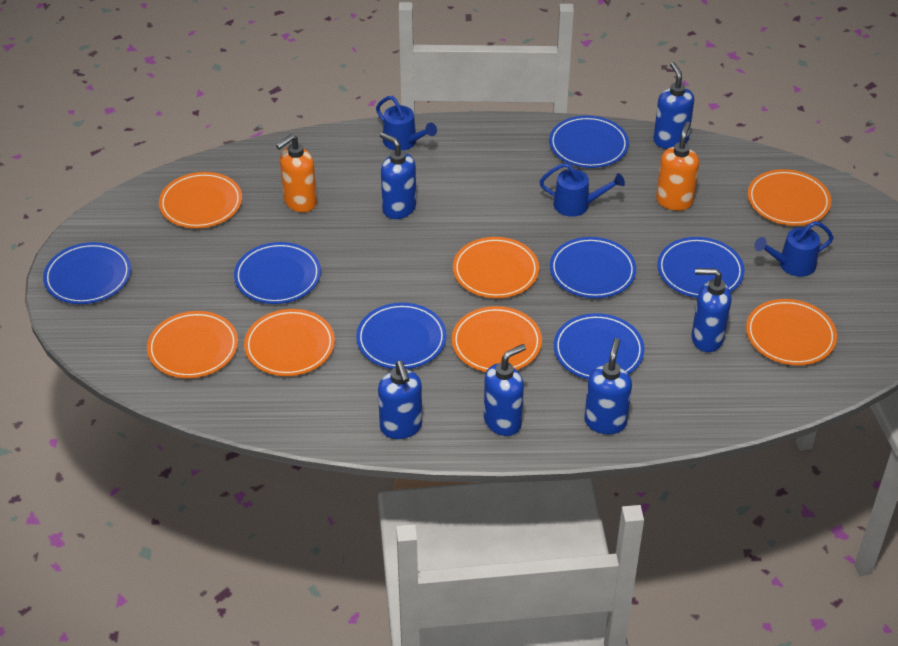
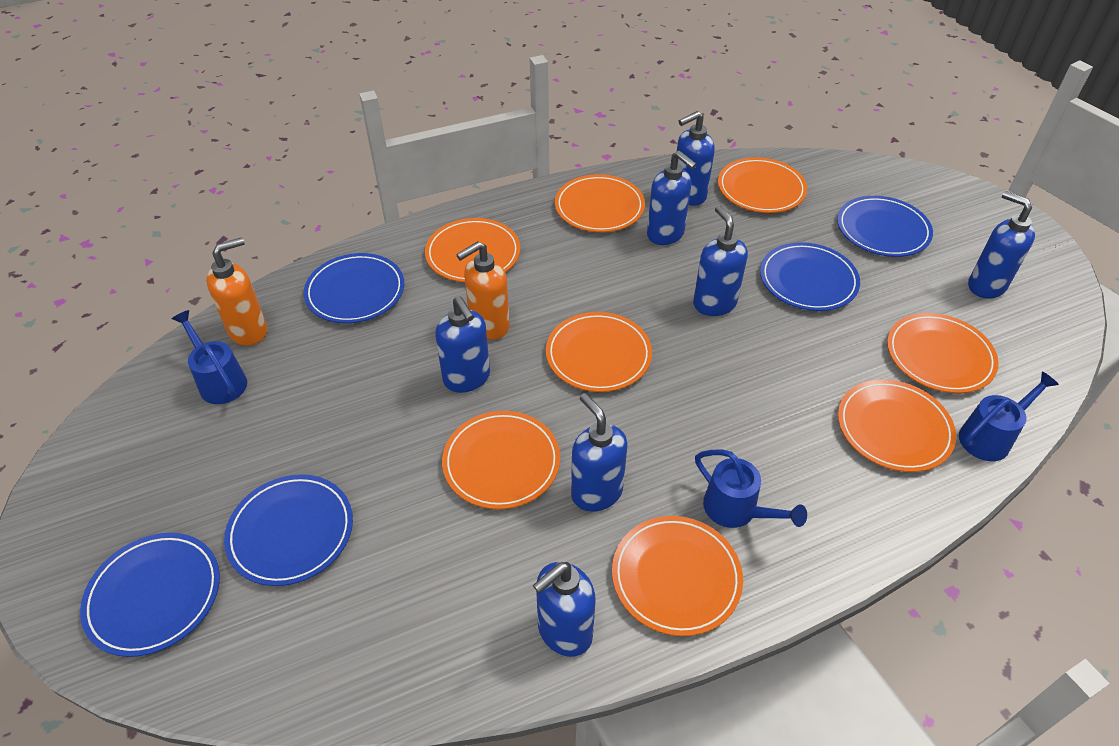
blue plate: [43,242,131,304] [234,242,321,304] [356,303,447,369] [549,115,629,168] [550,237,636,298] [554,313,645,379] [657,237,745,298] = 7 -> [80,533,220,657] [224,474,353,586] [304,253,404,323] [760,242,860,311] [837,196,933,257] = 5
blue soap dispenser: [378,361,422,439] [380,132,416,219] [484,344,526,436] [584,338,632,434] [653,62,694,149] [692,268,732,352] = 6 -> [435,296,490,393] [533,562,596,657] [571,393,628,512] [647,151,697,245] [677,111,715,206] [693,205,748,316] [968,191,1035,299] = 7
orange plate: [147,311,238,378] [159,172,242,228] [244,309,335,376] [452,306,542,372] [453,237,539,298] [746,299,837,366] [748,169,831,226] = 7 -> [425,218,520,282] [442,411,560,509] [546,312,652,392] [555,174,645,232] [612,516,743,636] [718,157,807,213] [838,380,956,472] [887,313,999,393] = 8

